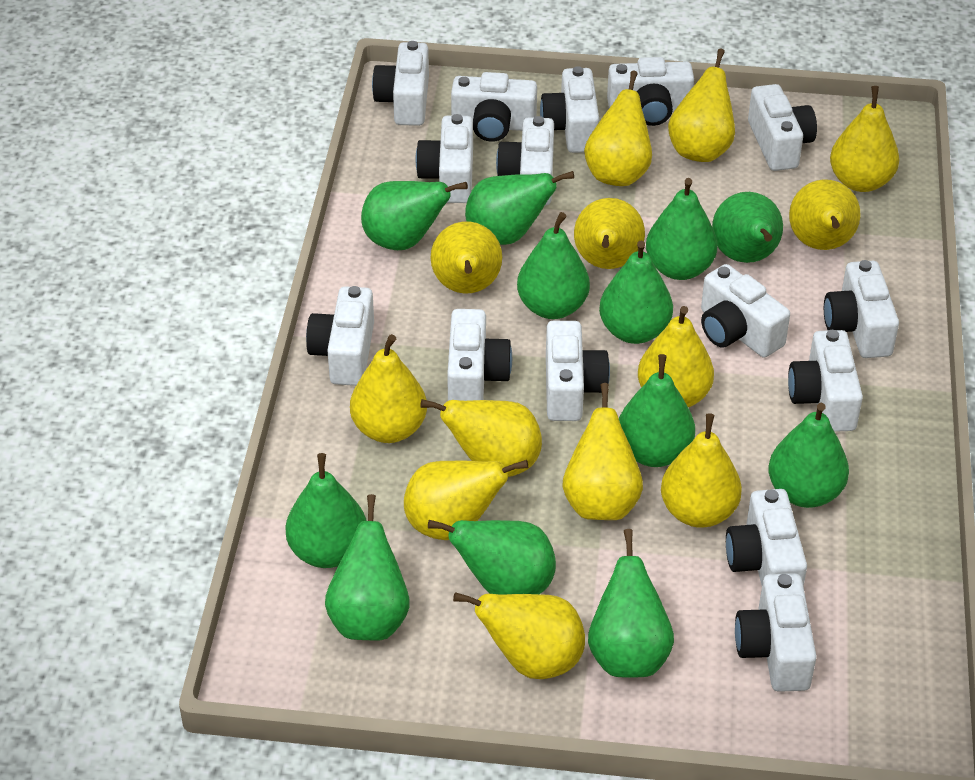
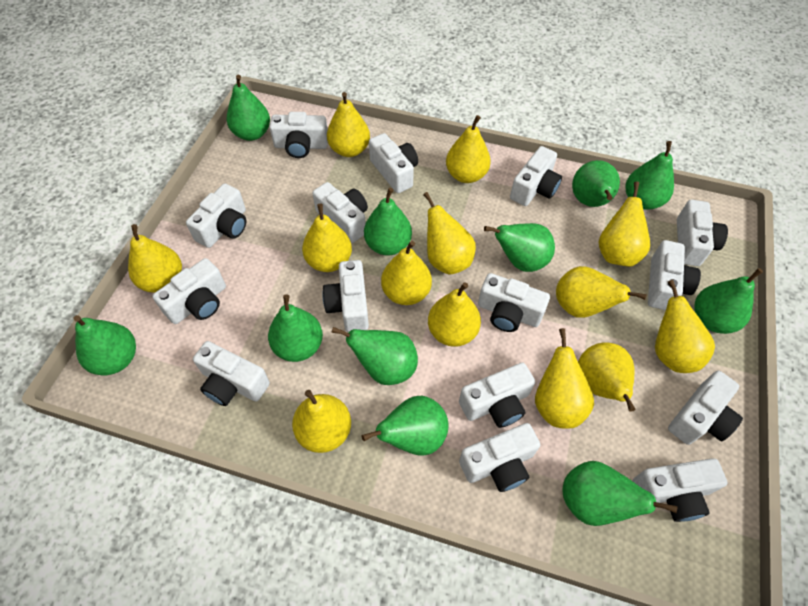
green pear: [285,453,366,568] [325,494,409,640] [361,181,468,250] [428,520,556,595] [465,171,574,245] [517,212,590,319] [588,529,674,677] [599,240,673,344] [619,354,695,467] [646,178,717,280] [712,192,783,263] [768,403,849,508] = 12 -> [74,315,136,375] [227,74,270,141] [268,295,323,362] [331,327,418,385] [362,396,448,456] [364,188,412,255] [484,223,555,272] [563,461,678,526] [572,160,620,207] [625,141,674,210] [694,268,763,334] = 11

